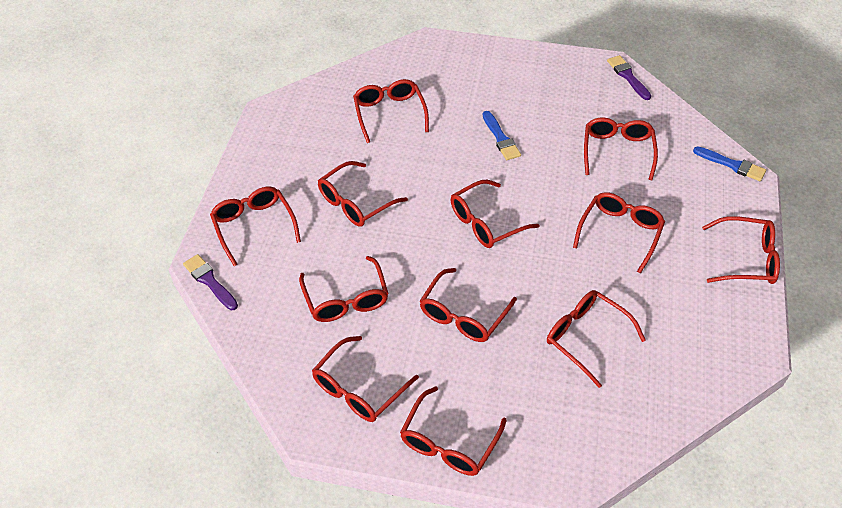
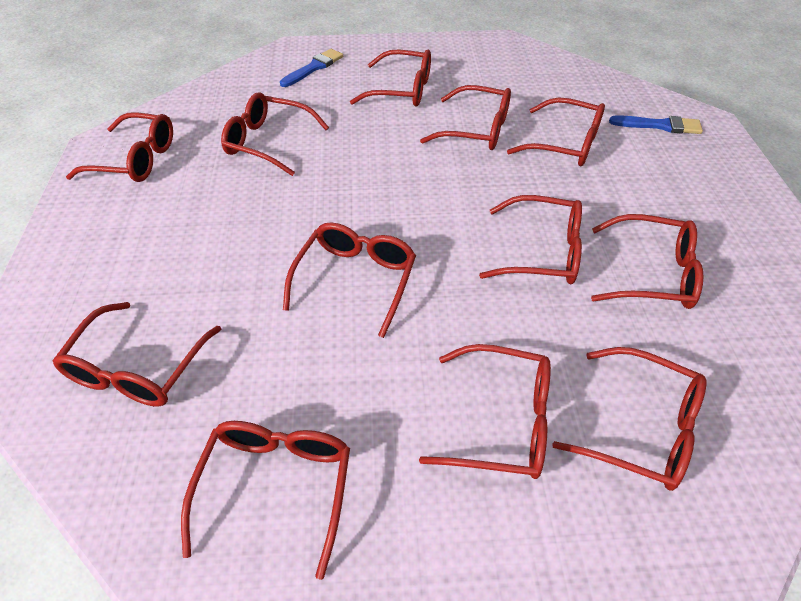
purple brush: [183,254,238,310] [607,55,651,100] = 2 -> none = 0

